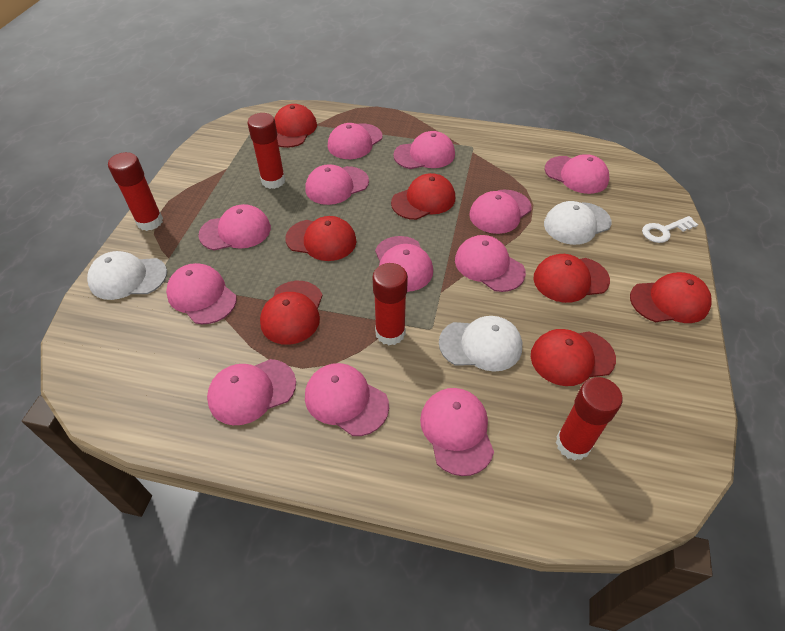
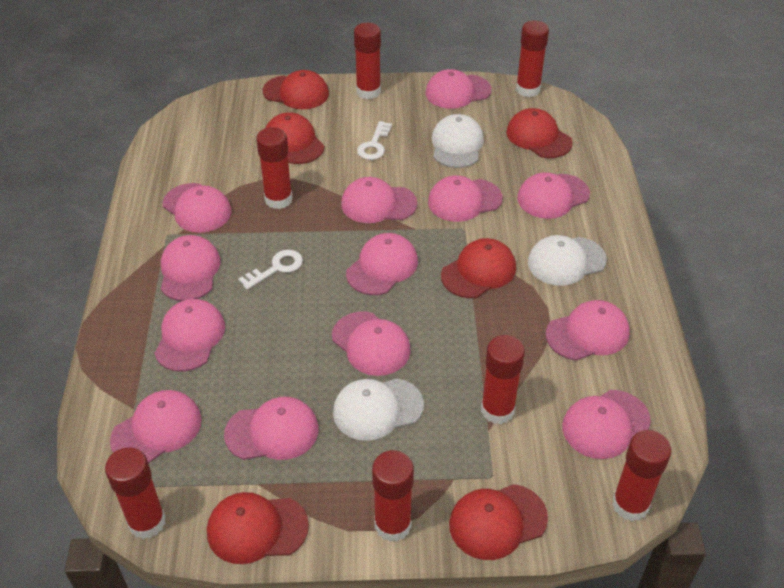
pink cap: [166,263,237,324] [198,204,271,250] [207,359,296,425] [305,164,369,205] [305,363,389,436] [328,123,383,159] [375,236,433,292] [393,131,455,169] [420,388,494,476] [455,235,526,292] [469,189,532,234] [545,154,609,194] = 12 -> [110,390,202,463] [154,299,225,372] [161,235,221,301] [163,183,232,233] [224,397,319,460] [332,312,411,376] [341,177,417,223] [346,233,418,295] [425,69,492,109] [428,175,503,222] [517,172,590,219] [546,300,630,361] [562,390,651,459] = 13
red cap: [260,281,323,345] [274,104,317,148] [285,216,357,261] [391,173,455,220] [531,329,616,386] [533,254,610,303] [630,272,712,323] = 7 -> [207,492,309,564] [263,70,329,109] [266,112,324,164] [441,238,516,298] [449,484,548,560] [506,108,573,158] = 6
red glue stick: [108,152,163,231] [247,113,285,189] [372,263,408,345] [556,377,623,461] = 4 -> [105,447,166,539] [256,127,293,209] [354,23,381,99] [372,450,414,542] [481,335,525,424] [516,21,549,97] [612,430,671,522] = 7
white key: [642,216,698,243] = 1 -> [239,250,303,290] [357,121,392,160] = 2

